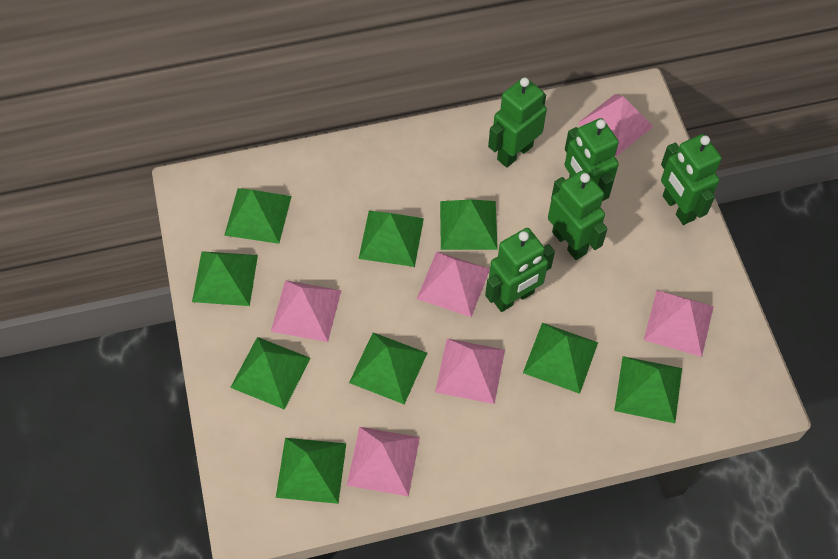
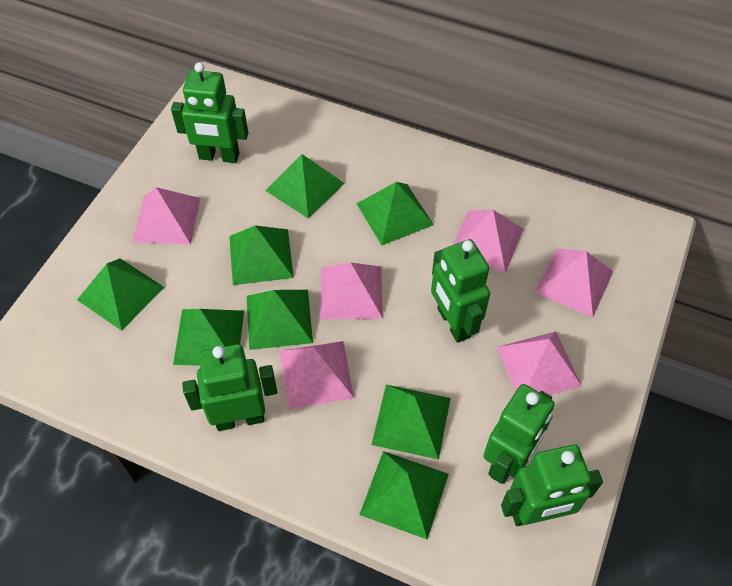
green pyramid: [192,251,258,306] [224,188,292,244] [230,337,310,410] [276,438,346,504] [349,332,427,404] [359,211,424,267] [440,199,498,250] [523,323,598,394] [614,356,682,423] = 9 -> [77,258,164,331] [173,309,244,366] [229,225,294,285] [247,290,313,350] [265,154,345,219] [356,182,434,245] [359,451,449,540] [371,385,451,460] = 8

